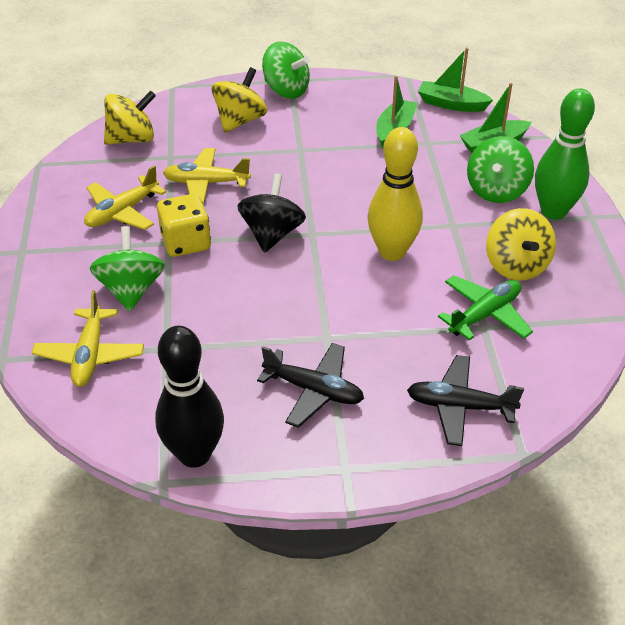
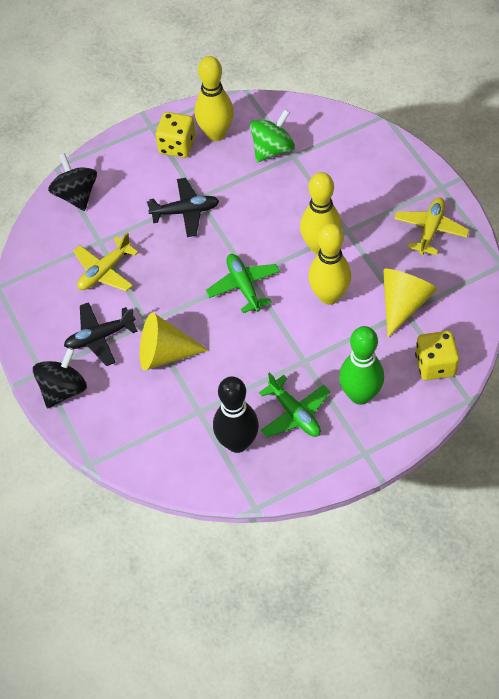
black spinning top: [237,173,306,253] = 1 -> [33,347,87,408] [48,153,97,211] = 2
green boat: [376,76,417,148] [418,47,493,112] [460,83,531,153] = 3 -> none = 0
green plane: [438,276,533,340] = 1 -> [206,254,280,313] [259,372,330,438] = 2
green spinning top: [90,226,165,311] [262,41,310,99] [467,136,534,203] = 3 -> [250,109,295,162] = 1
yellow bowling pin: [367,127,423,261] = 1 -> [195,56,234,141] [300,172,342,255] [308,223,351,305] = 3
yellow cone: none = 0 -> [140,312,208,371] [383,269,438,338] = 2
yellow dice: [157,194,211,257] = 1 -> [156,112,195,158] [415,331,459,380] = 2
yellow plane: [32,290,144,387] [84,165,166,230] [163,148,251,205] = 3 -> [73,232,139,291] [394,197,469,255] = 2
yellow spinning top: [104,91,156,145] [212,67,267,132] [486,208,556,280] = 3 -> none = 0

